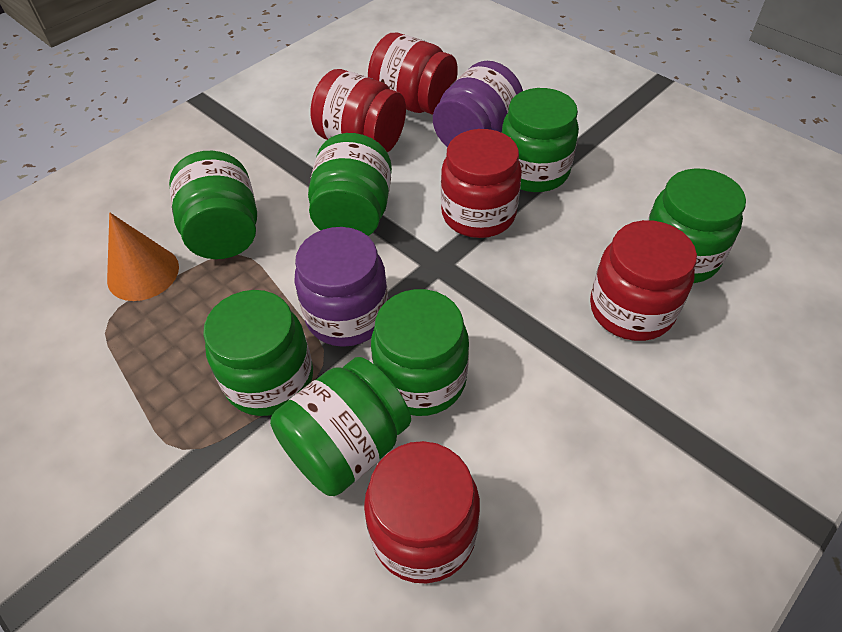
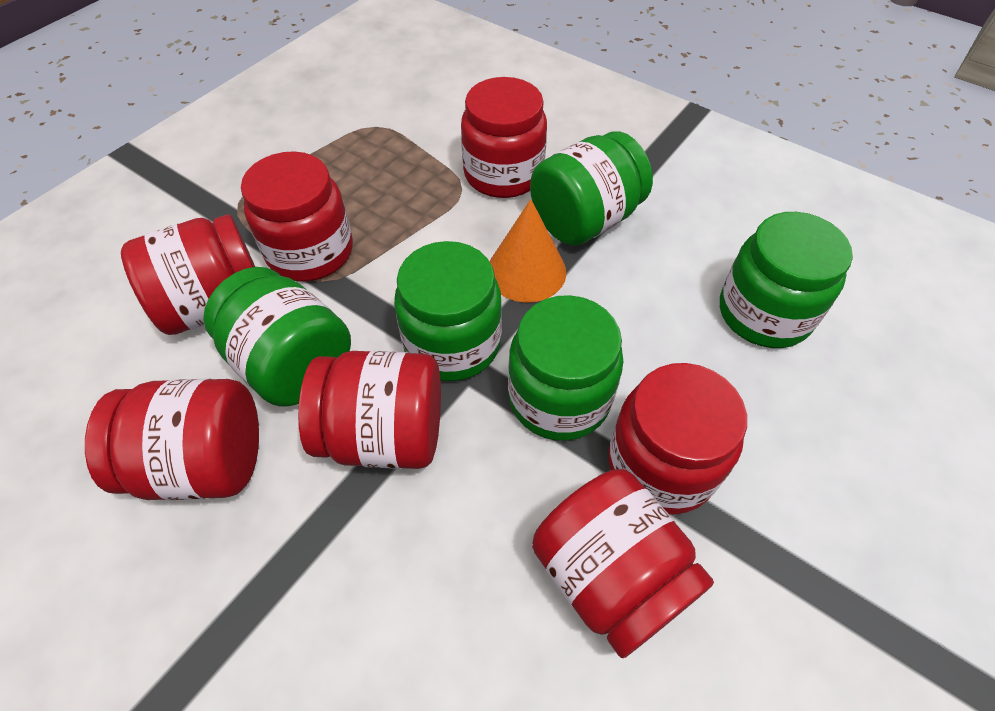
green jar: [169,151,257,259] [203,290,313,416] [270,357,411,496] [308,133,392,236] [371,289,469,416] [502,88,579,192] [648,168,746,283] = 7 -> [203,267,351,407] [394,241,502,381] [508,295,624,441] [530,131,653,246] [720,212,853,348] = 5
purple jar: [294,227,388,347] [433,61,523,148] = 2 -> none = 0
red jar: [310,69,406,153] [364,441,480,583] [368,33,458,115] [441,129,522,238] [590,220,697,341] = 5 -> [85,379,259,500] [121,214,255,335] [241,151,353,281] [298,351,441,469] [461,77,547,198] [532,469,714,658] [608,363,747,515] = 7

